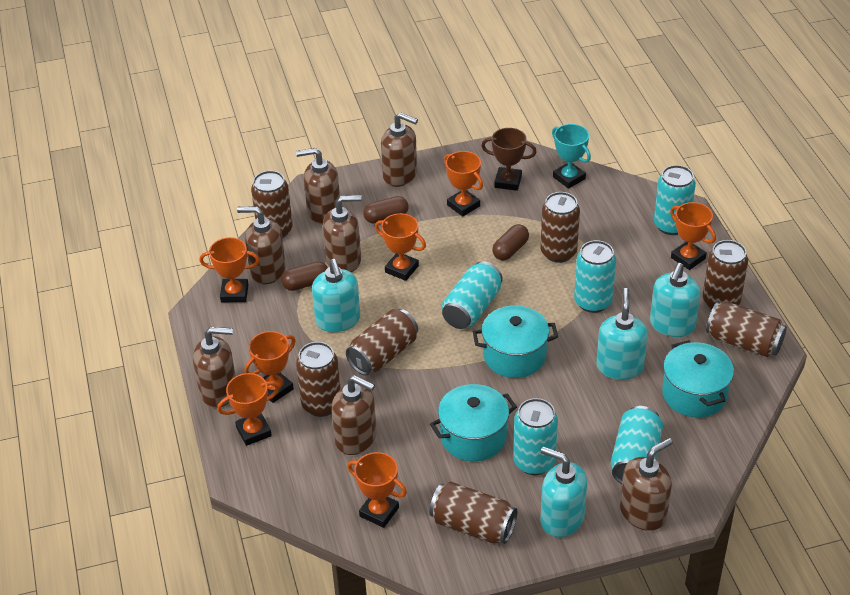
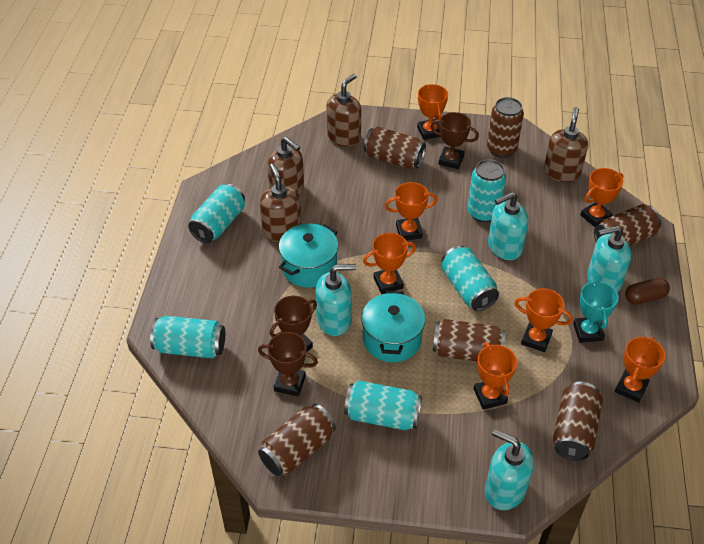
brown can: [251,170,293,238] [296,342,341,417] [346,309,418,375] [429,482,517,544] [540,192,580,263] [703,240,748,309] [706,302,787,357] = 7 -> [258,404,336,476] [364,126,426,169] [433,319,505,361] [487,97,524,158] [553,382,603,461] [594,204,661,246] = 6
brown capsule: [281,261,328,291] [363,196,409,224] [492,224,529,260] = 3 -> [625,278,670,305] = 1
brown soap dispenser: [193,327,236,408] [237,206,286,284] [296,148,340,224] [323,195,362,272] [331,375,377,455] [381,112,418,187] [620,438,673,531] = 7 -> [260,164,301,242] [267,137,304,196] [327,74,361,147] [544,107,588,182] = 4
brown trophy: [481,128,537,191] = 1 -> [258,332,318,396] [270,296,317,352] [430,112,479,169] = 3
turquoise pot: [430,384,517,461] [473,305,558,378] [662,340,734,417] = 3 -> [279,224,338,288] [361,291,425,362] = 2

